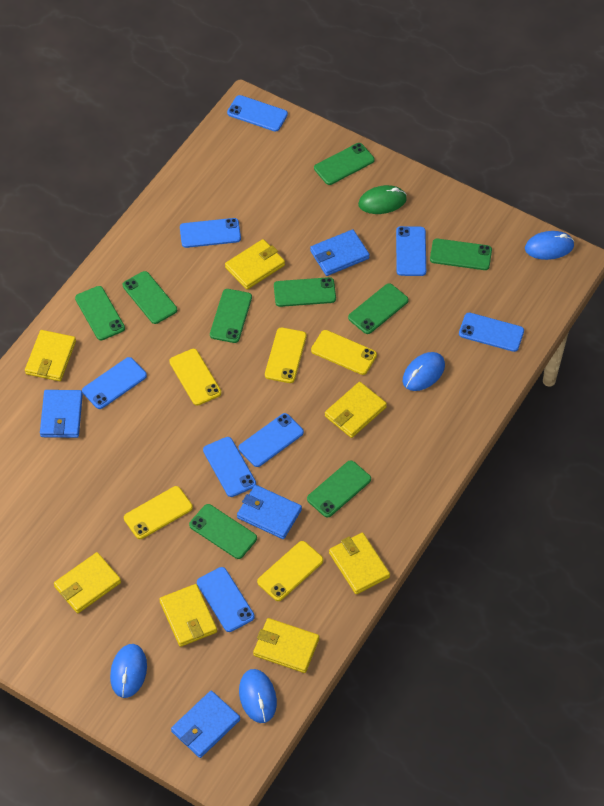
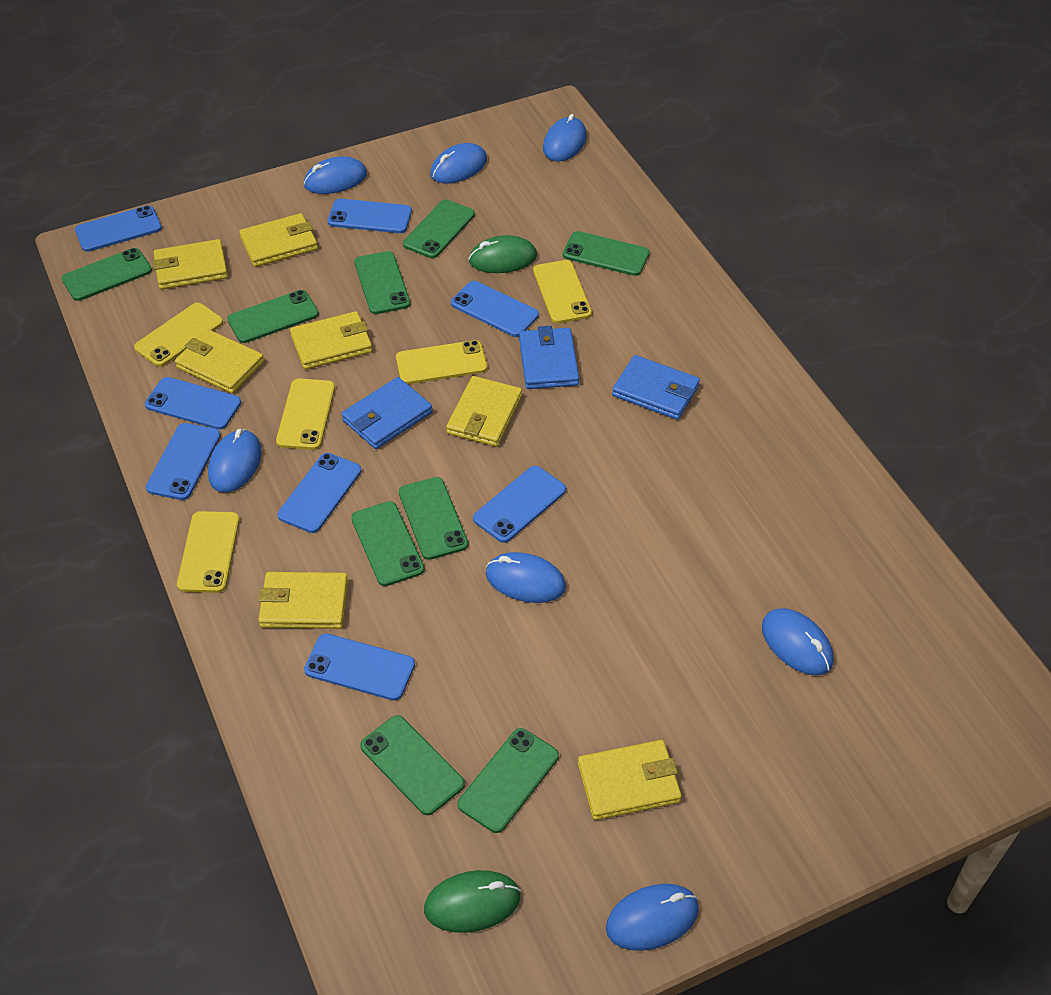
blue mouse: [110,644,147,698] [239,669,277,723] [403,352,445,391] [525,231,574,260] = 4 -> [208,429,262,492] [304,156,367,194] [430,143,487,183] [486,552,566,603] [543,114,587,162] [606,884,699,951] [762,608,834,675] = 7
blue wallet: [40,390,83,438] [171,691,240,758] [237,485,302,539] [310,229,370,276] = 4 -> [341,377,432,449] [519,326,579,389] [612,355,700,420] = 3
green mouse: [358,185,407,214] = 1 -> [424,870,521,933] [469,235,537,273] = 2

